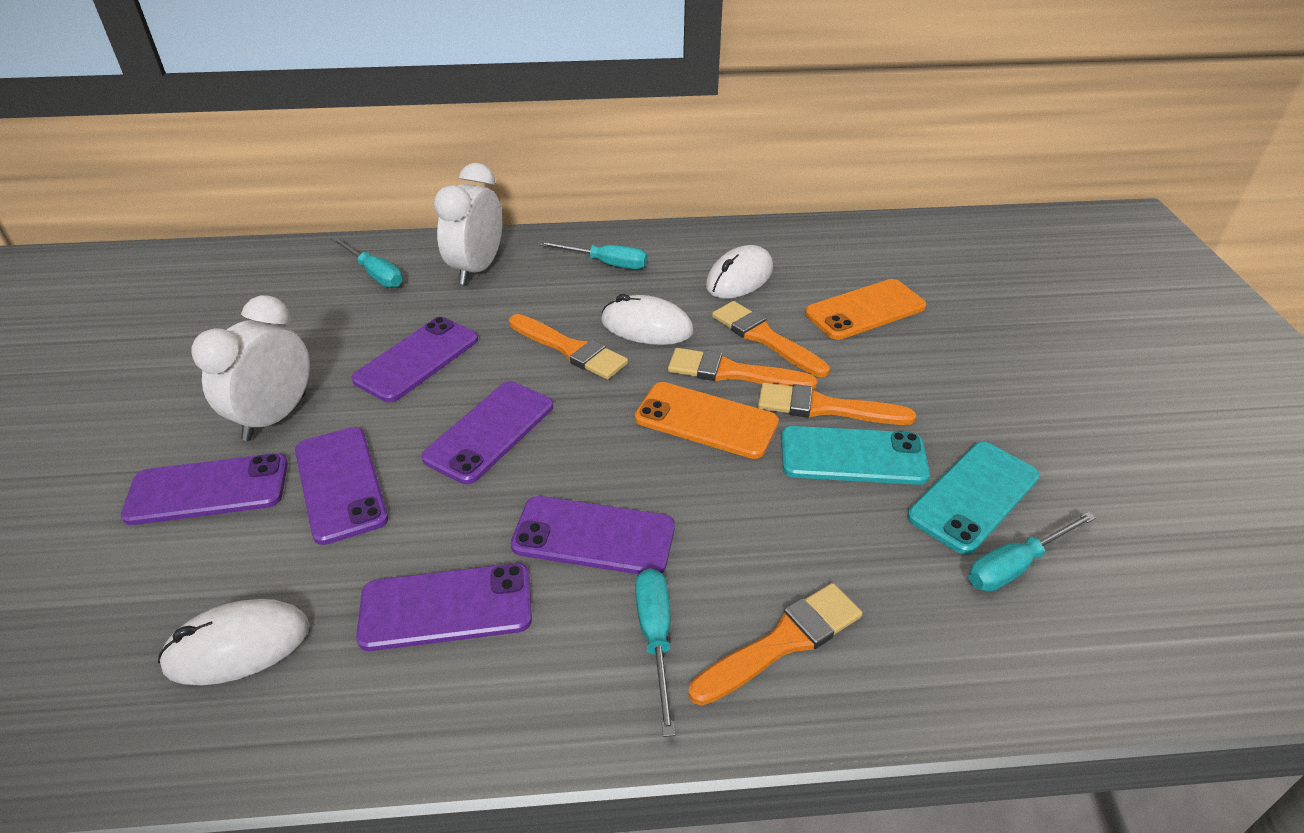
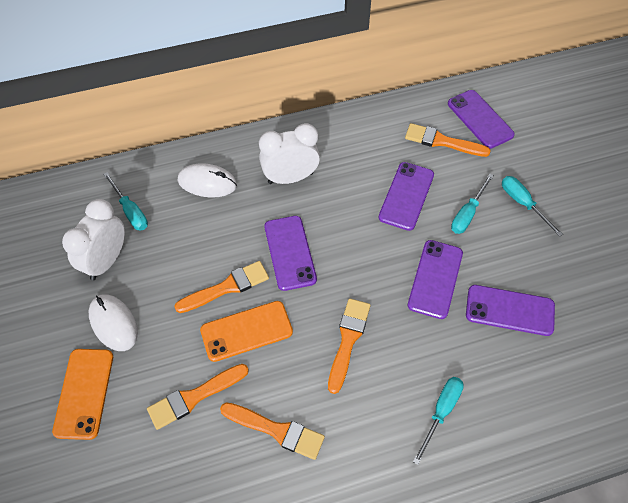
purple phone: [121,453,288,525] [295,427,388,545] [351,317,478,402] [356,563,532,651] [421,381,553,484] [510,496,675,574] = 6 -> [264,216,317,291] [378,162,434,231] [408,240,463,319] [448,90,515,149] [466,285,555,336] = 5
turquoise phone: [781,426,930,485] [907,442,1040,555] = 2 -> none = 0
white mouse: [158,599,310,685] [601,294,694,345] [706,245,773,299] = 3 -> [89,294,138,351] [178,163,237,198] = 2

